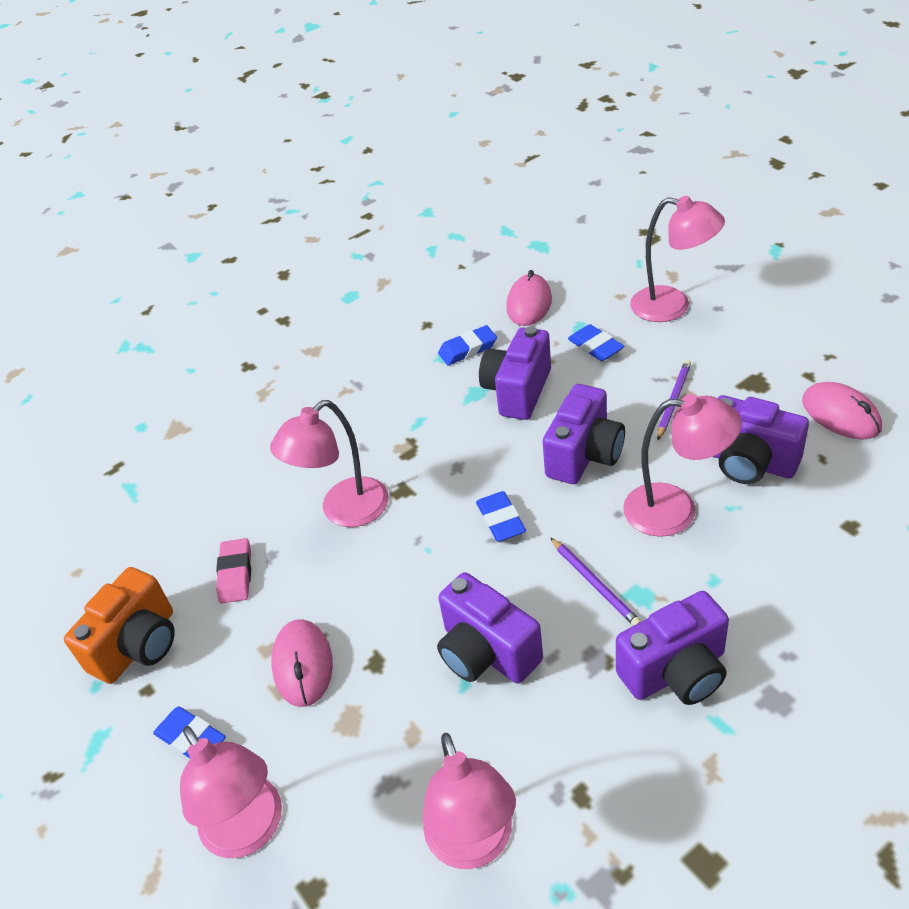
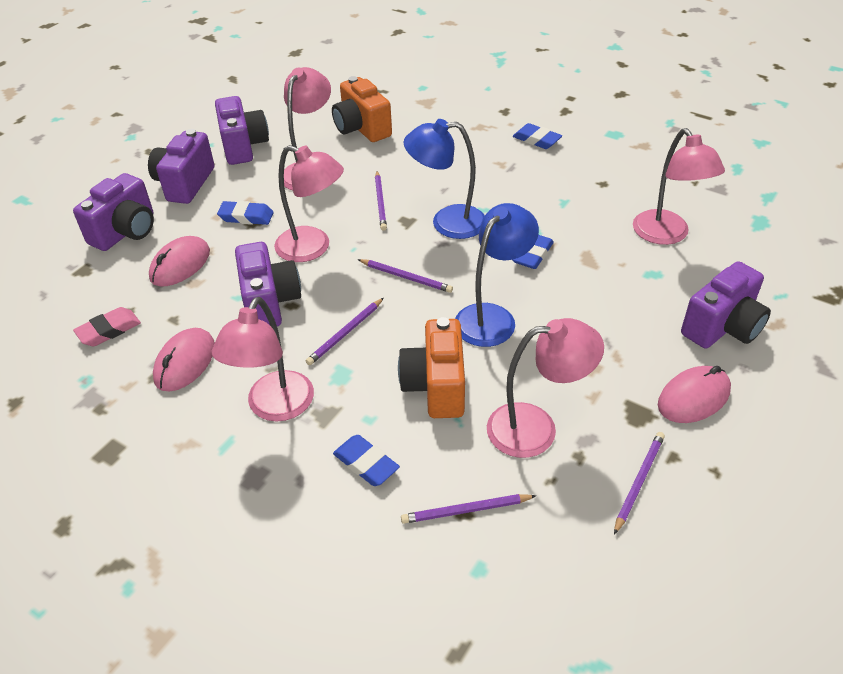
blue lamp: none = 0 -> [404,119,485,239] [455,203,539,347] = 2
orange camera: [64,567,175,684] = 1 -> [332,76,392,142] [398,317,465,418] = 2
purple pencil: [550,537,641,626] [657,360,691,440] = 2 -> [306,298,384,365] [358,259,453,293] [375,171,387,231] [401,494,536,524] [614,432,665,535] = 5

